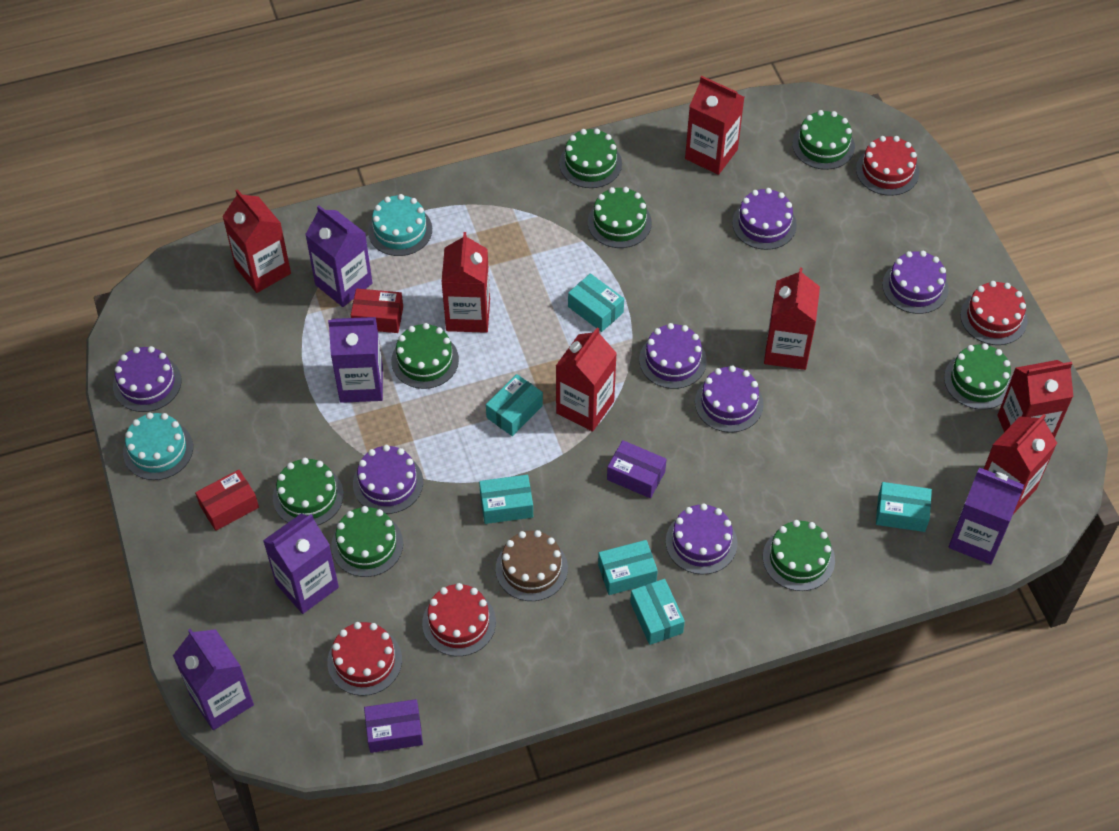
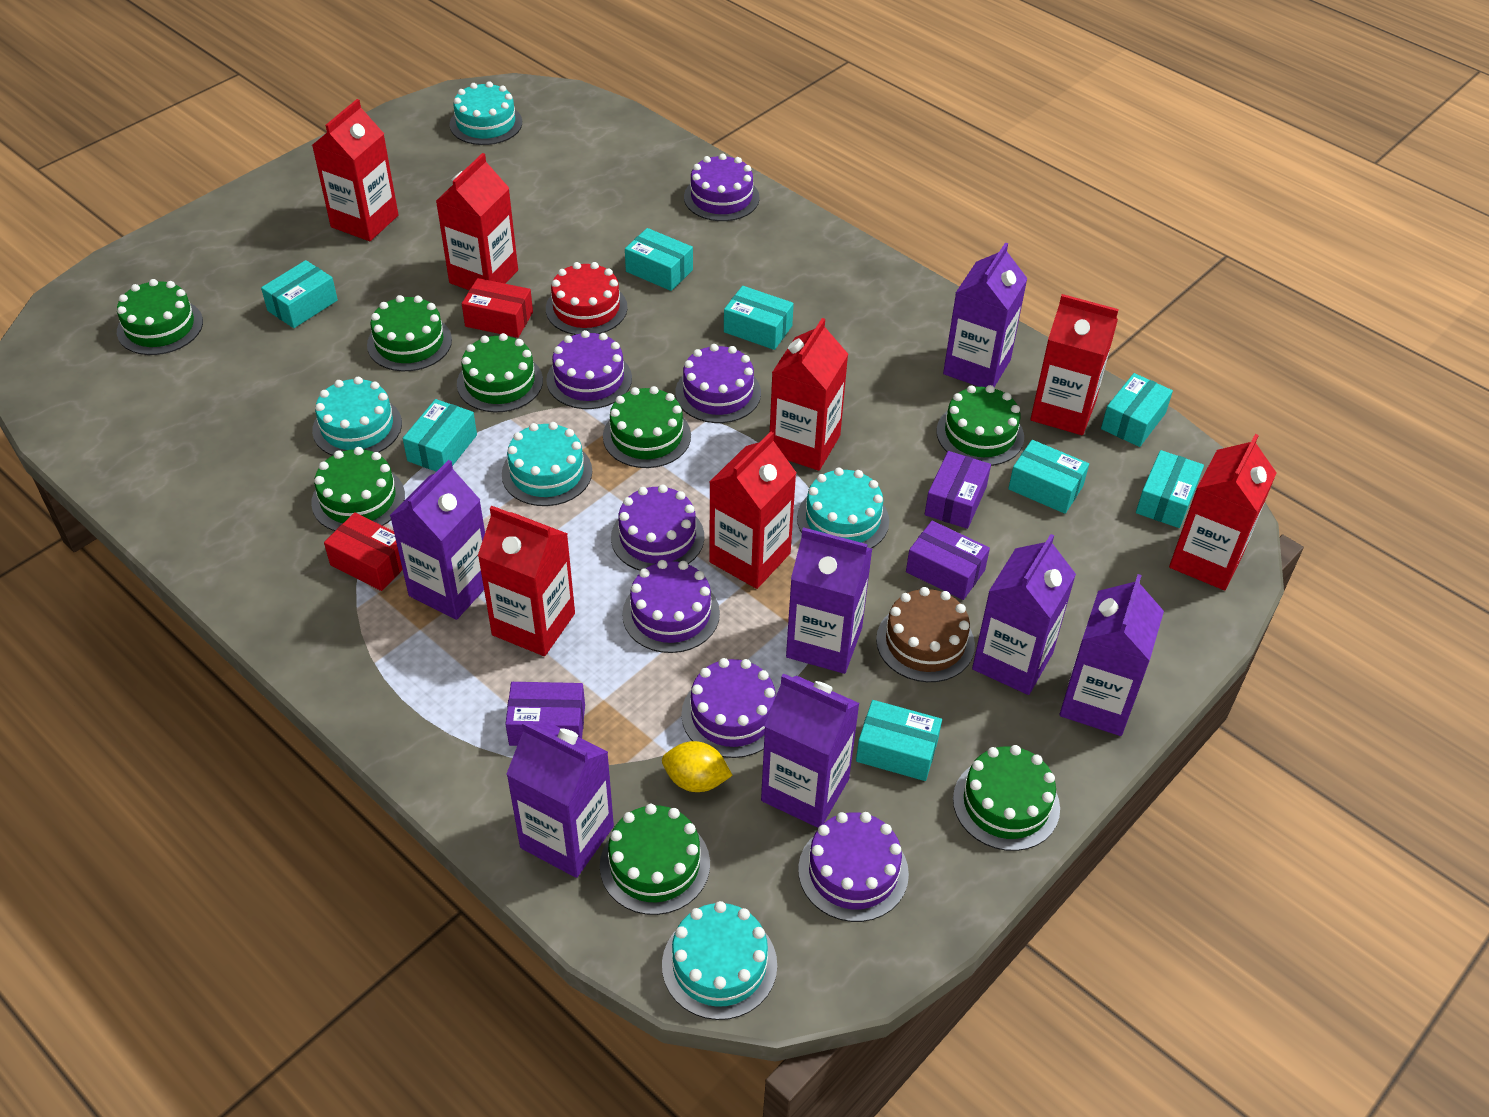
purple box: [364,699,423,753] [607,440,666,498] = 2 -> [505,682,585,746] [906,521,990,600] [925,451,991,529] = 3
purple carton: [173,629,254,730] [263,513,339,614] [305,205,372,307] [328,317,383,403] [948,467,1024,564] = 5 -> [390,460,485,620] [506,721,614,878] [761,673,860,828] [786,527,872,674] [943,242,1028,387] [972,534,1076,695] [1059,574,1164,736] = 7
red cake: [327,622,402,696] [422,583,496,656] [856,136,919,196] [960,281,1028,345] = 4 -> [546,262,627,335] = 1
turquoise box: [479,475,533,524] [486,374,543,436] [568,273,624,332] [598,540,658,595] [630,579,685,645] [876,482,932,532] = 6 -> [261,260,338,328] [403,399,477,472] [625,228,693,291] [724,286,794,350] [856,700,942,781] [1008,440,1089,514] [1101,373,1173,447] [1136,450,1204,528] = 8
turquoise cake: [123,412,193,480] [368,194,432,256] = 2 -> [312,377,402,456] [450,81,522,145] [502,422,592,506] [662,901,777,1020] [797,468,889,548] = 5
yellow lemon: none = 0 -> [662,741,733,792] = 1

